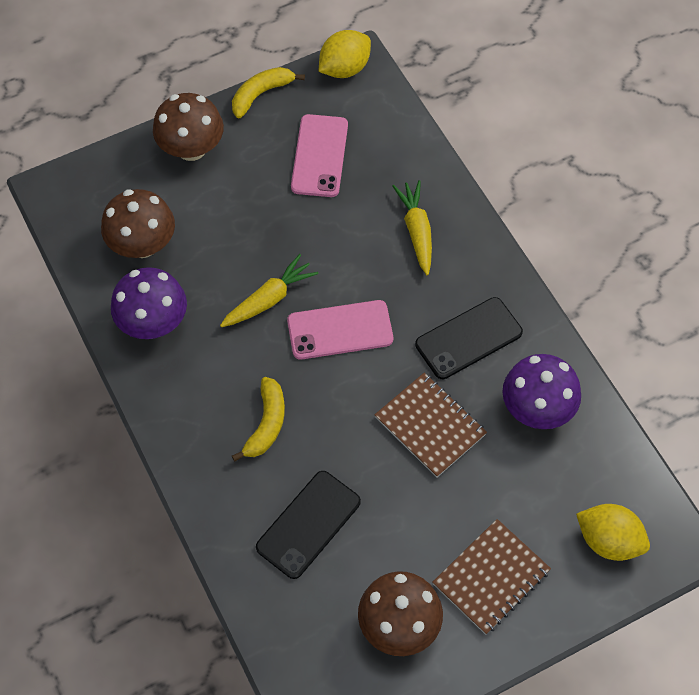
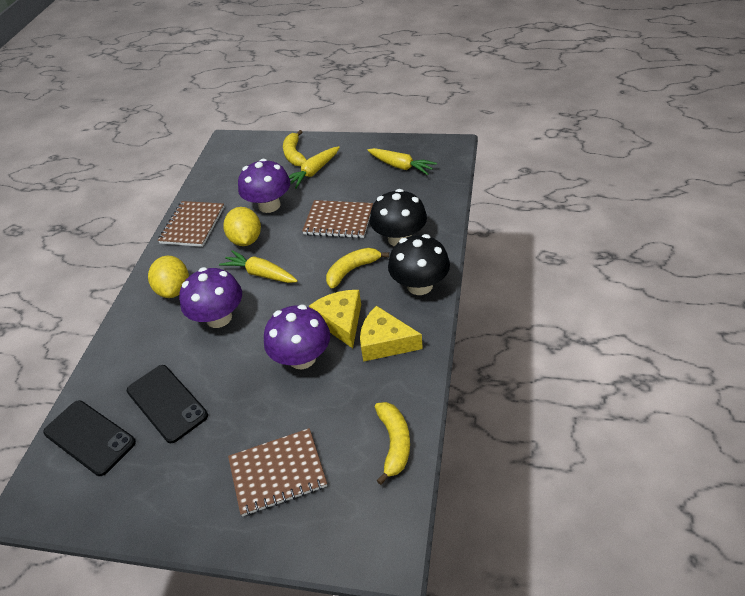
black mushroom: none = 0 -> [370,189,427,246] [388,234,450,295] = 2
brown mushroom: [101,189,175,258] [153,93,224,161] [358,571,443,656] = 3 -> none = 0
brown notebook: [375,373,487,478] [432,519,551,635] = 2 -> [158,201,224,247] [228,428,327,516] [302,200,373,238] = 3
pink phone: [287,300,393,360] [291,114,348,197] = 2 -> none = 0
purple mushroom: [111,267,187,339] [502,354,581,429] = 2 -> [179,267,242,328] [238,159,291,213] [264,305,330,370] = 3
yellow banana: [232,67,305,119] [232,377,285,461] = 2 -> [283,130,306,166] [326,248,389,288] [375,402,410,485] = 3
yellow carrot: [220,254,318,327] [392,180,432,275] = 2 -> [219,250,298,283] [289,146,340,189] [367,148,437,175] = 3
yellow cheese: none = 0 -> [309,290,361,348] [360,306,423,362] = 2

